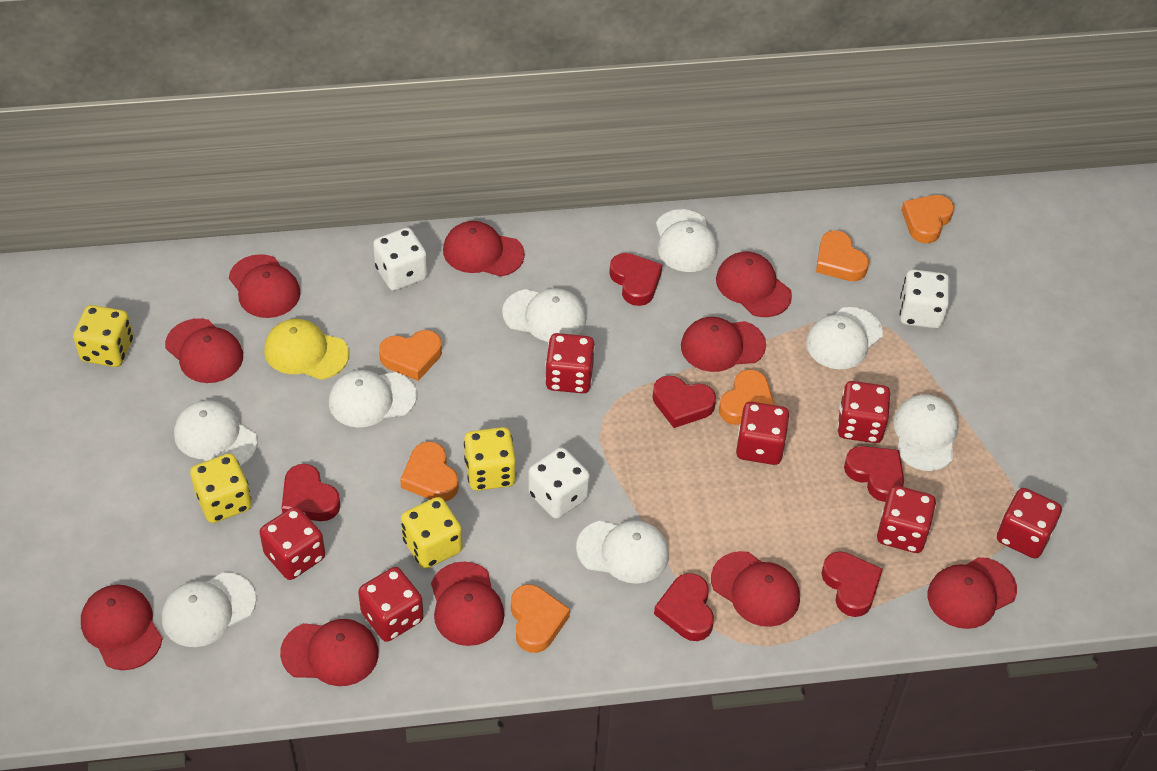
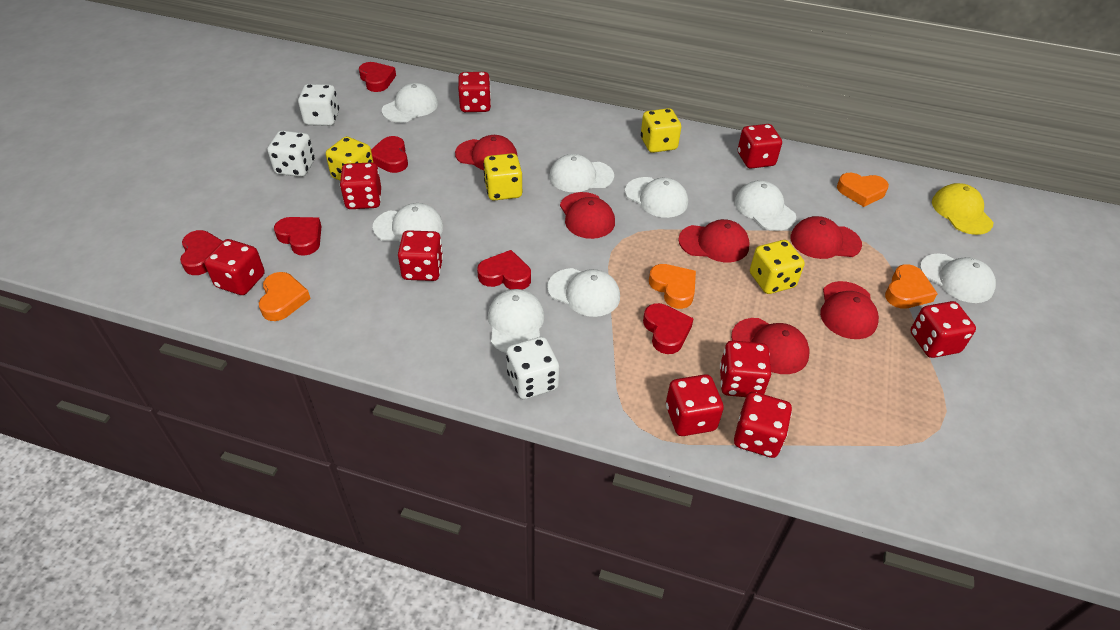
orange heart: [379,330,442,381] [400,441,459,501] [511,584,570,653] [719,370,775,425] [816,230,869,281] [901,195,954,243] = 6 -> [259,272,311,321] [649,264,696,309] [837,173,889,207] [885,264,938,309] = 4
red cap: [81,585,163,670] [165,318,243,383] [229,254,301,318] [280,619,379,686] [431,562,504,646] [443,221,525,277] [681,317,766,372] [711,551,800,627] [716,252,792,317] [928,557,1017,629] = 10 -> [455,135,518,170] [560,192,615,239] [678,219,750,262] [731,318,810,374] [790,216,862,259] [820,281,879,339] = 6
red dice: [260,507,325,580] [358,567,424,642] [545,333,595,394] [736,401,790,465] [837,381,891,443] [877,486,936,553] [997,488,1062,559] = 7 -> [204,239,265,295] [340,162,381,209] [398,230,443,281] [458,72,491,112] [666,374,724,436] [720,340,771,397] [734,392,792,458] [738,124,782,169] [910,301,976,358] = 9

